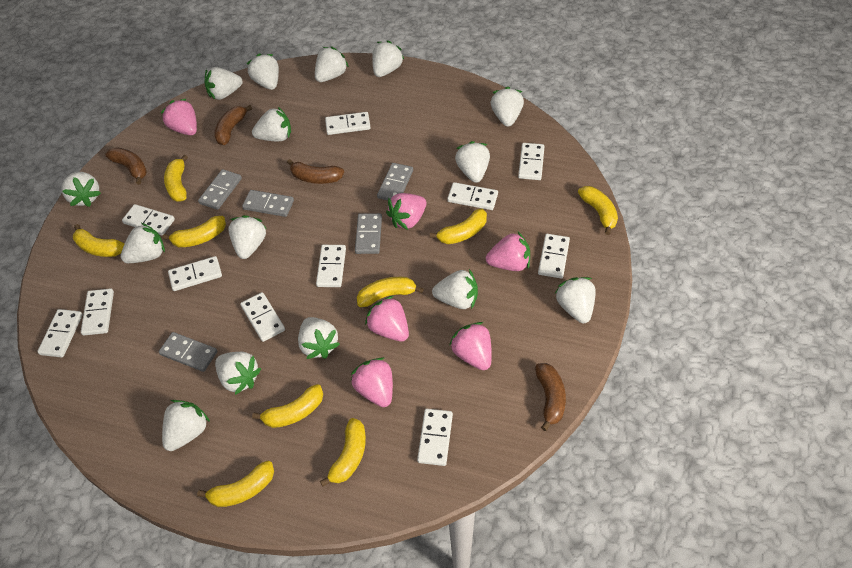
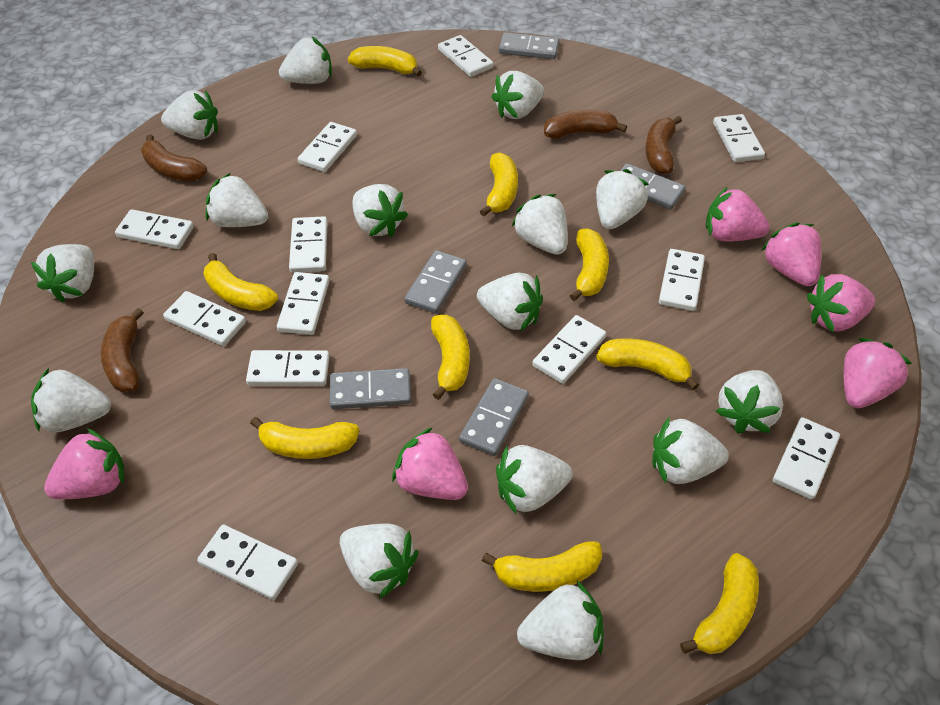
white domino: [37,309,83,358] [81,288,114,335] [122,204,175,236] [168,256,222,291] [240,292,285,342] [316,245,346,287] [325,112,371,135] [417,409,453,466] [447,182,498,210] [518,143,545,180] [538,234,570,279] = 11 -> [115,209,194,249] [163,291,246,346] [197,525,298,600] [246,350,330,386] [277,272,330,335] [289,216,328,273] [298,122,357,172] [438,35,493,77] [532,315,606,384] [659,249,705,311] [713,114,765,162] [773,417,840,500] = 12

